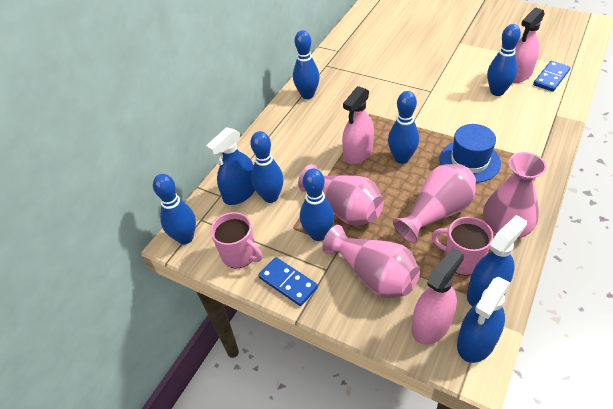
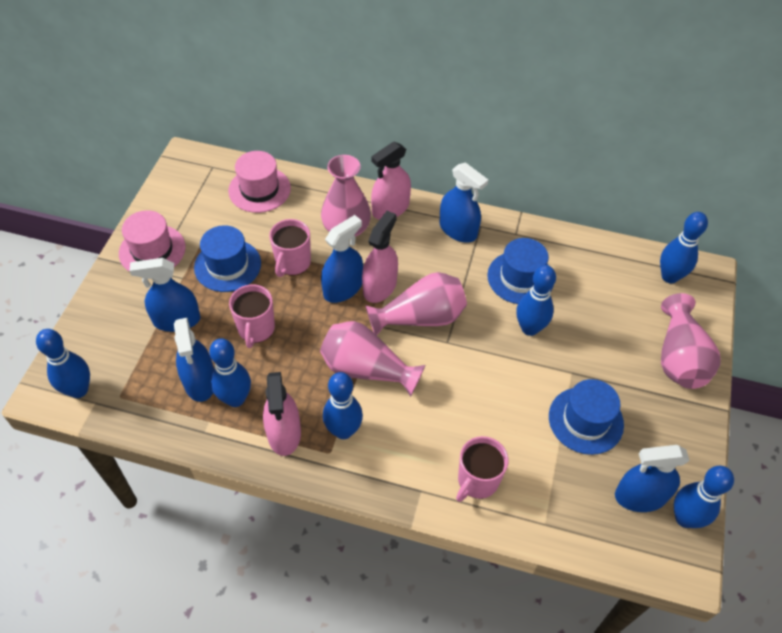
blue domino: [258,257,318,306] [533,61,571,92] = 2 -> none = 0
blue hat: [440,124,501,183] = 1 -> [194,225,261,292] [487,238,553,304] [549,379,624,455] = 3
blue spray bottle: [206,127,255,205] [457,277,510,363] [467,215,527,307] = 3 -> [130,258,200,332] [174,318,214,402] [321,215,363,303] [439,162,488,242] [615,445,690,512] = 5
pink hat: none = 0 -> [119,210,186,272] [228,151,291,213] = 2
pink mug: [210,212,262,269] [432,217,493,275] = 2 -> [229,284,275,348] [269,219,311,277] [456,436,509,502] = 3

